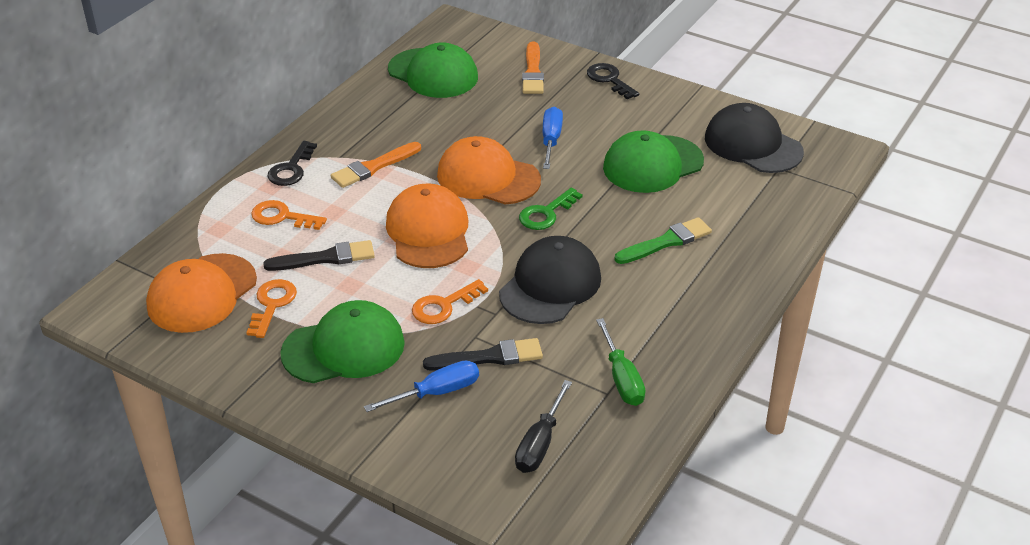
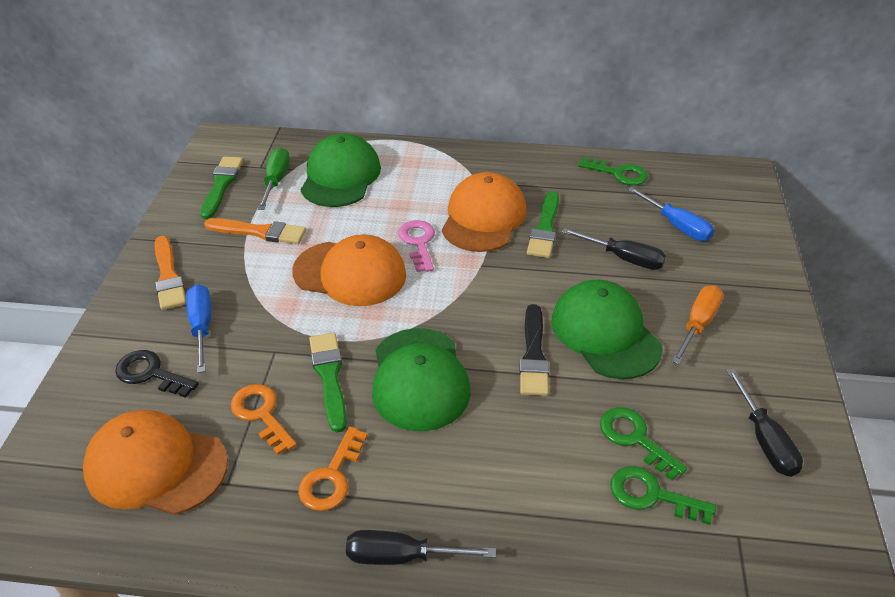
black brush: [263,240,375,271] [423,338,543,371] = 2 -> [520,304,549,396] = 1
black cap: [499,236,601,324] [705,103,804,173] = 2 -> none = 0
black key: [268,141,317,186] [587,63,639,99] = 2 -> [115,350,199,398] = 1
black screwdriver: [515,380,572,473] = 1 -> [346,530,496,565] [562,228,666,270] [726,368,803,477] = 3
green brush: [614,217,712,264] = 1 -> [200,157,243,219] [309,333,347,433] [527,191,559,258] = 3
green key: [519,188,583,230] = 1 -> [578,157,648,185] [600,407,687,481] [611,466,716,525] = 3
orange key: [246,279,297,338] [251,200,327,230] [412,279,488,324] = 3 -> [231,384,297,455] [298,426,368,511] = 2
orange screwdriver: none = 0 -> [672,285,723,365] = 1
pink key: none = 0 -> [398,220,435,272] = 1

